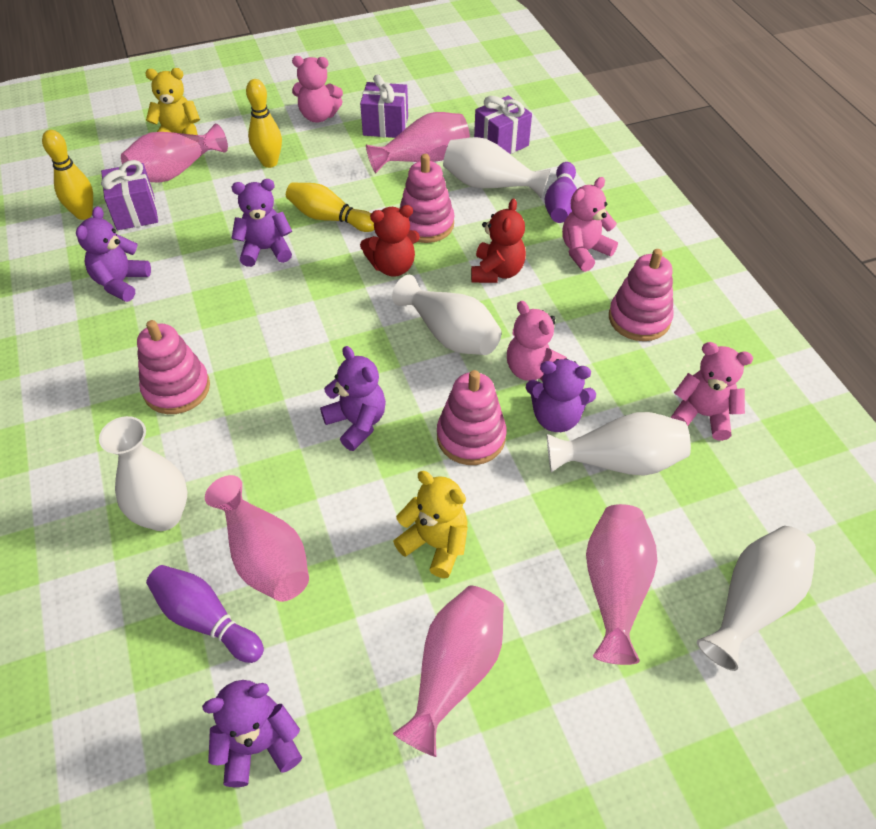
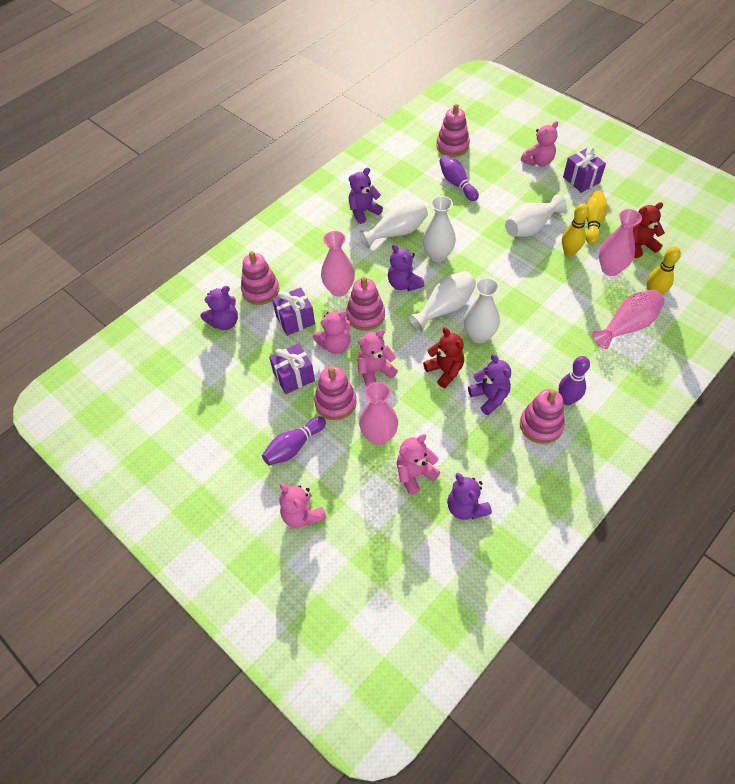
pink stacking toy: [137,320,210,414] [399,154,454,243] [437,370,507,465] [609,249,674,341] = 4 -> [241,251,279,305] [314,366,357,420] [346,277,385,331] [436,104,470,157] [520,389,565,444] = 5
pink teddy bear: [292,56,343,122] [507,301,567,381] [562,177,618,272] [670,342,753,441] = 4 -> [279,483,327,528] [313,311,350,354] [357,329,398,387] [397,434,440,495] [521,121,558,166] = 5
pink vase: [121,124,228,183] [205,475,309,602] [366,112,470,174] [393,586,504,757] [586,504,657,665] = 5 -> [321,231,355,297] [359,382,398,445] [592,290,665,349] [599,209,642,276] = 4
purple bowling pin: [146,565,264,663] [545,162,577,223] = 2 -> [262,416,326,466] [439,155,479,201] [559,356,590,405] = 3
yellow teddy bear: [145,68,200,135] [393,471,468,578] = 2 -> none = 0

